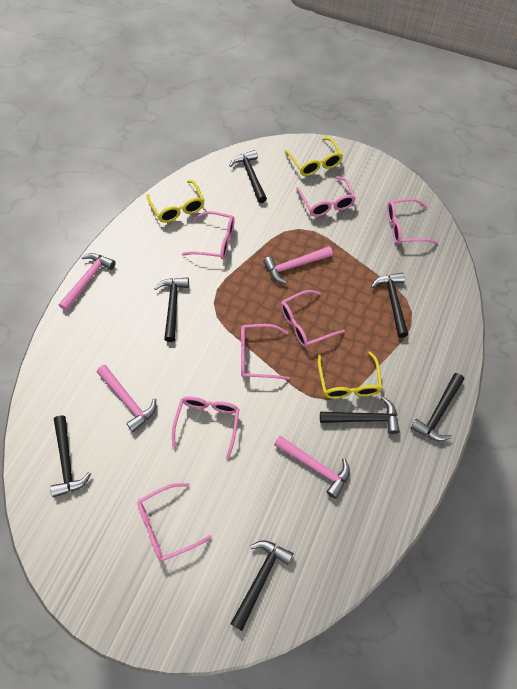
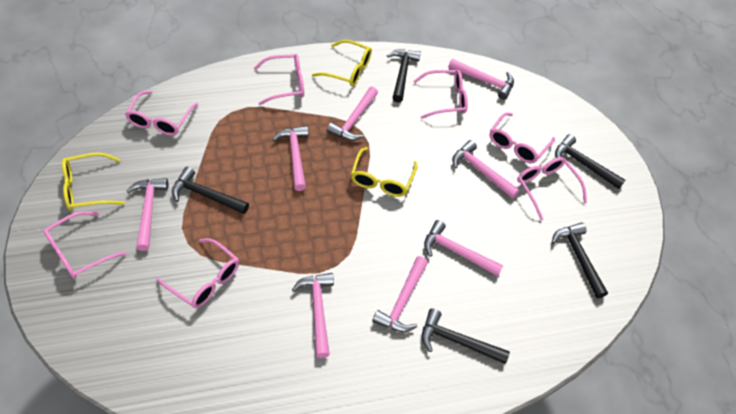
black hammer: [50,416,91,498] [154,277,189,342] [229,150,267,203] [230,540,294,631] [320,397,400,434] [371,273,409,338] [411,373,464,442] = 7 -> [172,167,249,214] [387,49,421,103] [422,308,510,364] [552,223,608,298] [555,134,625,189] = 5
pink hammer: [59,253,116,311] [97,365,156,432] [263,246,333,284] [274,435,350,499] = 4 -> [127,178,168,251] [272,126,309,191] [292,273,334,358] [327,87,378,141] [372,256,428,332] [424,220,503,277] [448,59,514,100] [452,140,520,199] = 8

